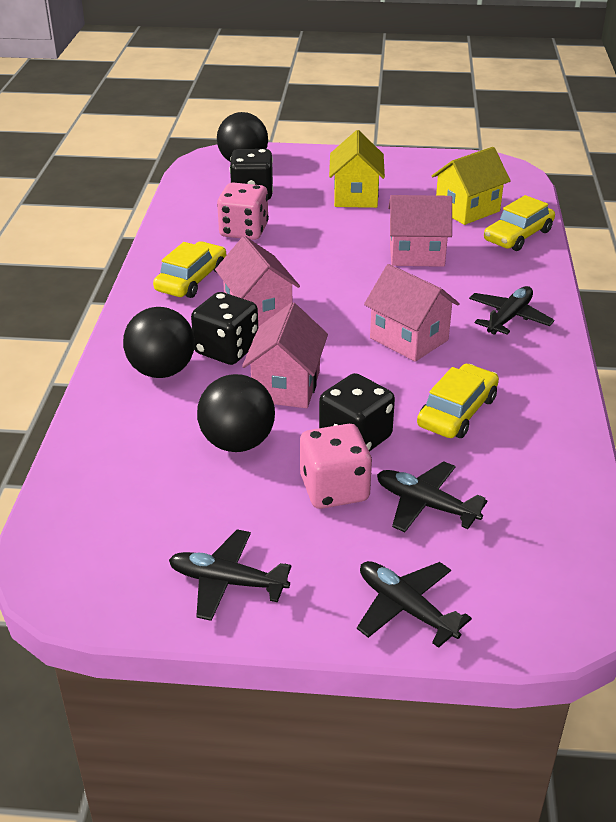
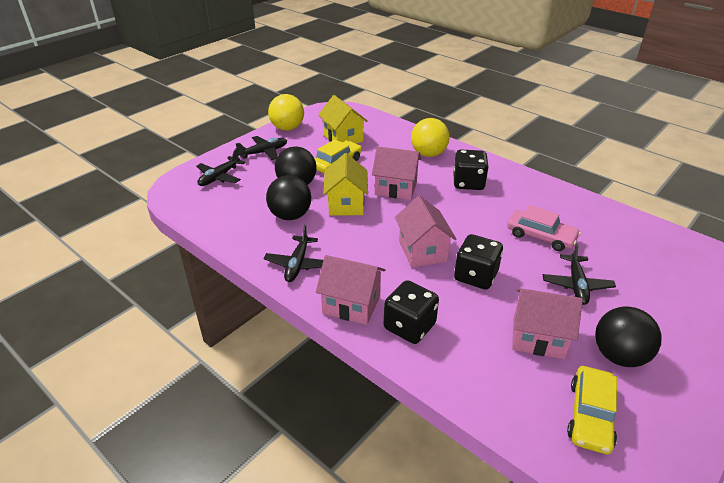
pink car: none = 0 -> [507,205,581,251] = 1
pink dice: [217,183,269,240] [300,424,372,509] = 2 -> none = 0
yellow ball: none = 0 -> [268,94,304,131] [411,118,450,157] = 2
yellow car: [153,241,226,298] [417,364,499,438] [484,195,555,251] = 3 -> [314,139,362,174] [567,366,617,454] = 2

